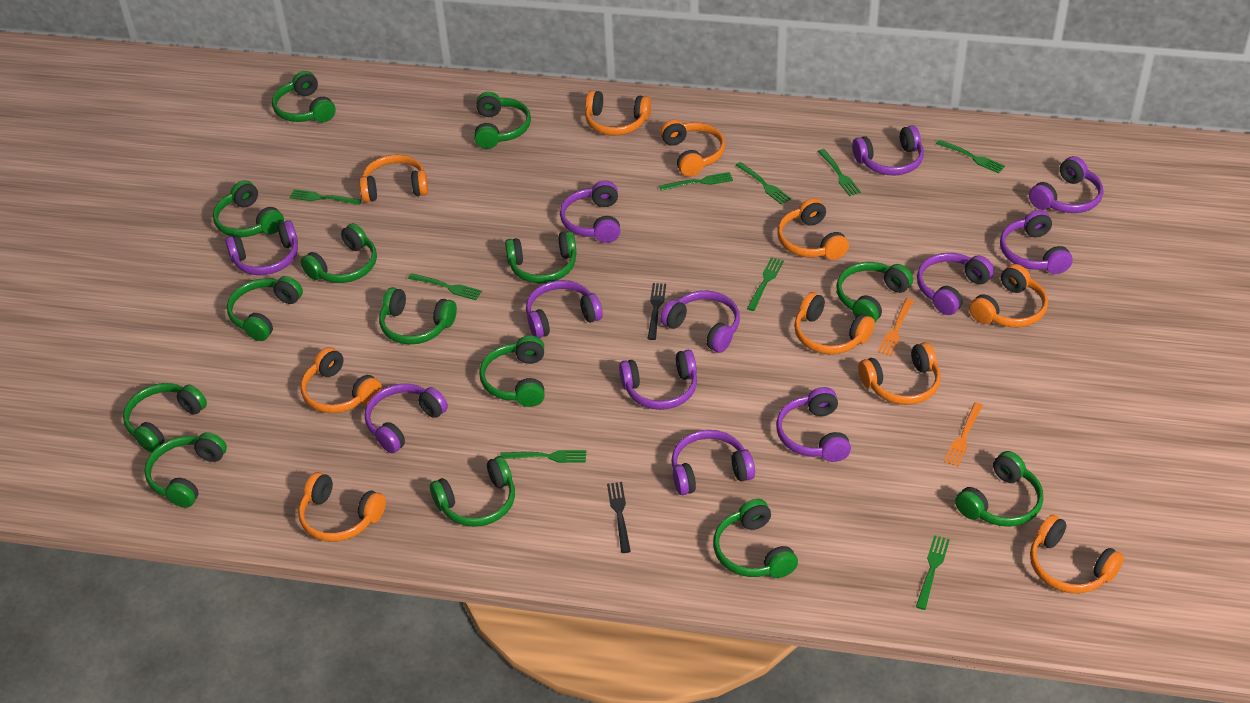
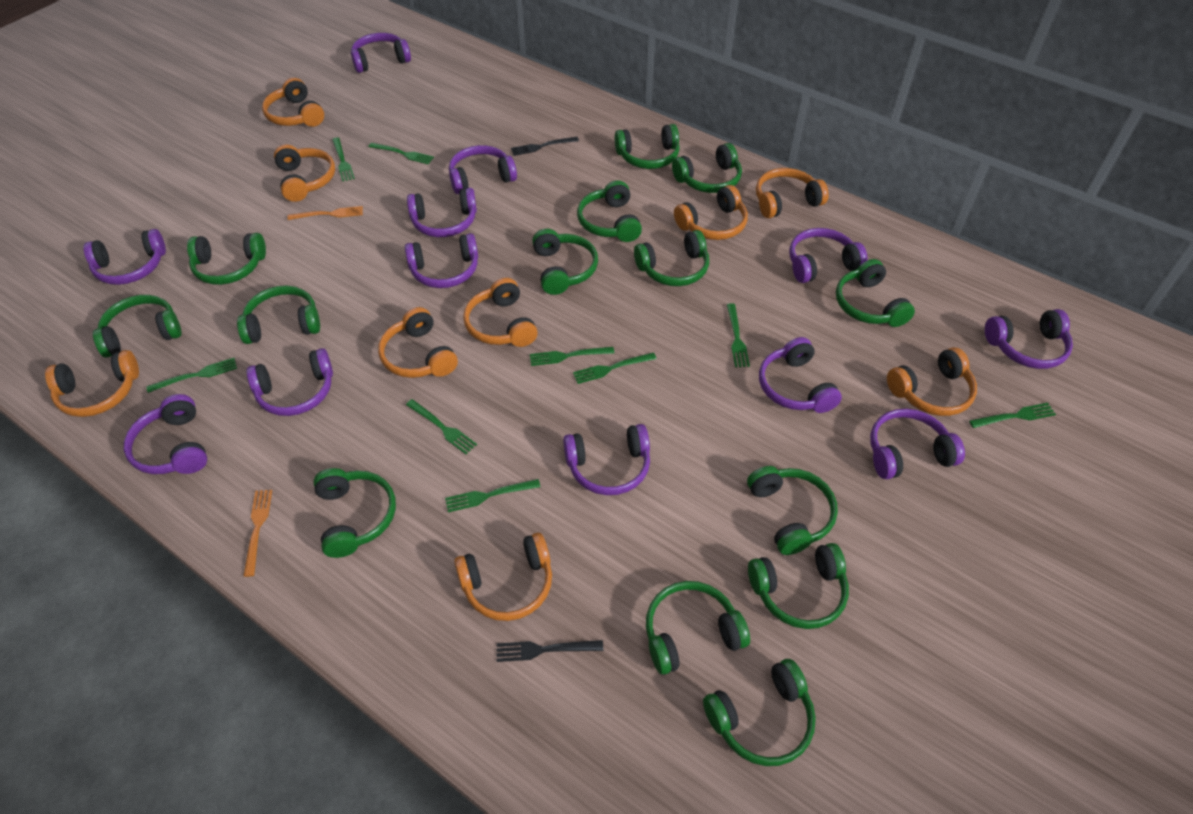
orange headphones: [298,472,386,542] [301,347,382,413] [359,154,428,202] [585,90,651,136] [660,119,725,177] [777,198,849,260] [794,292,875,354] [858,342,941,405] [969,264,1048,327] [1030,515,1124,593] = 10 -> [45,350,139,417] [262,78,324,127] [274,144,335,202] [378,307,458,378] [454,532,552,621] [463,278,538,347] [674,185,748,240] [756,168,829,218] [887,347,977,416] = 9

